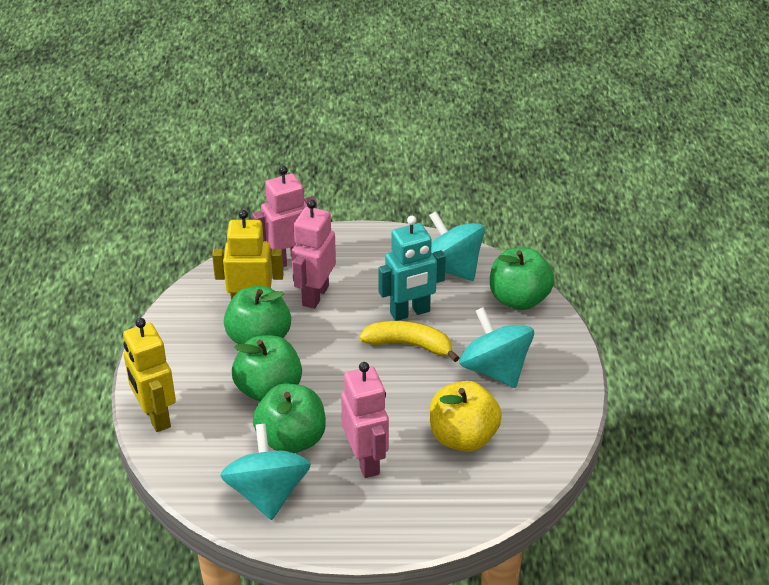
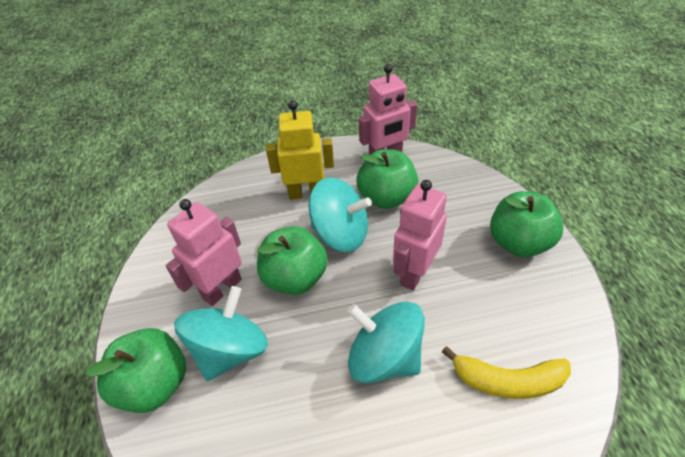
turquoise robot: [378,216,446,321] = 1 -> none = 0
yellow apple: [430,381,502,452] = 1 -> none = 0
yellow robot: [123,318,176,432] [212,210,284,300] = 2 -> [266,100,334,200] = 1

